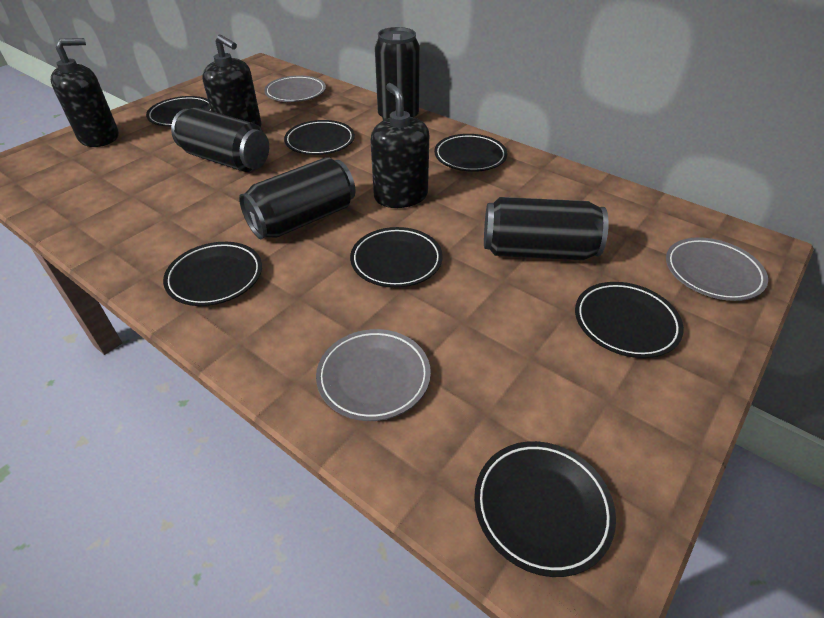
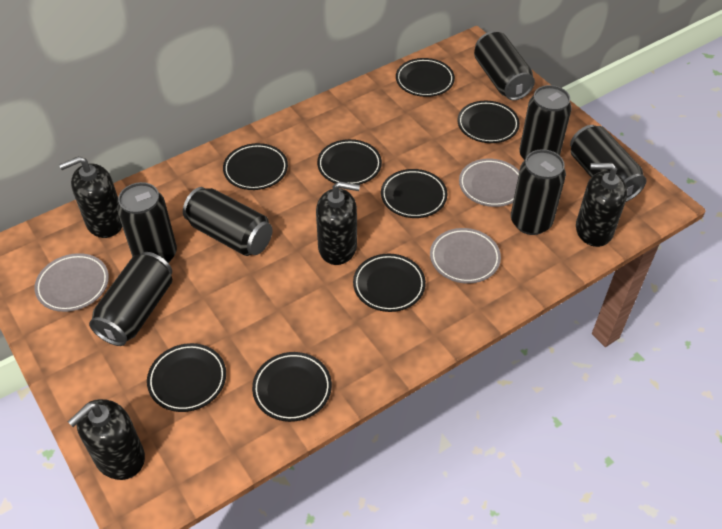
black can: [171,108,269,172] [239,157,356,239] [375,27,420,120] [484,197,609,260] = 4 -> [89,252,172,346] [117,182,177,263] [183,187,273,256] [474,32,535,100] [511,149,566,235] [519,85,572,161] [570,125,647,202] = 7
black plate: [146,96,211,126] [163,242,262,306] [284,120,355,155] [350,227,443,288] [434,134,507,172] [474,441,616,577] [575,282,684,358] = 7 -> [147,343,226,412] [223,143,288,190] [252,352,332,422] [317,139,382,185] [353,254,426,312] [381,169,448,218] [396,58,455,97] [457,101,520,143] = 8
black soap dispenser: [51,38,119,147] [202,35,261,128] [370,83,429,208] = 3 -> [59,156,122,238] [68,399,145,480] [316,181,360,265] [576,163,627,247] = 4

